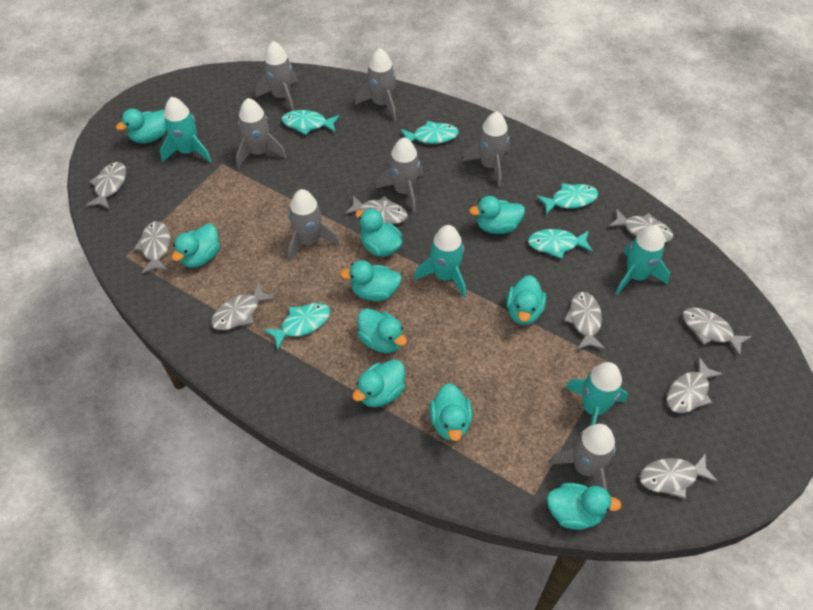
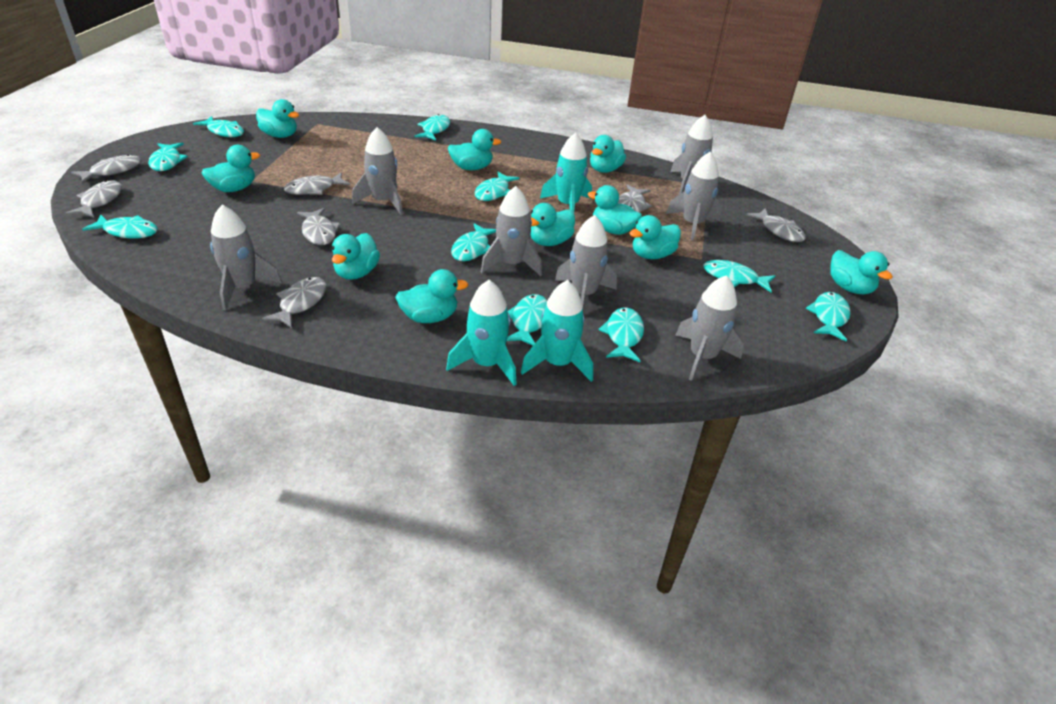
grey fish: [85,162,126,209] [134,221,170,274] [211,283,276,330] [345,195,408,224] [564,292,605,350] [608,208,673,243] [640,453,718,499] [667,357,724,413] [683,307,752,356] = 9 -> [65,180,122,217] [71,154,141,183] [262,277,326,328] [284,173,350,195] [297,208,341,245] [618,185,652,213] [747,208,806,242] = 7
turquoise fish: [263,303,330,350] [282,110,340,135] [400,121,459,144] [528,229,593,259] [536,183,599,215] = 5 -> [82,215,158,238] [148,142,188,171] [193,116,244,137] [414,114,450,141] [451,223,496,261] [475,172,519,201] [507,294,547,346] [598,308,644,362] [703,260,775,292] [806,292,850,342] = 10
turquoise rocket: [160,97,212,163] [414,225,466,297] [565,362,628,426] [616,225,670,295] = 4 -> [446,280,517,386] [521,280,593,382] [540,133,592,213] = 3

